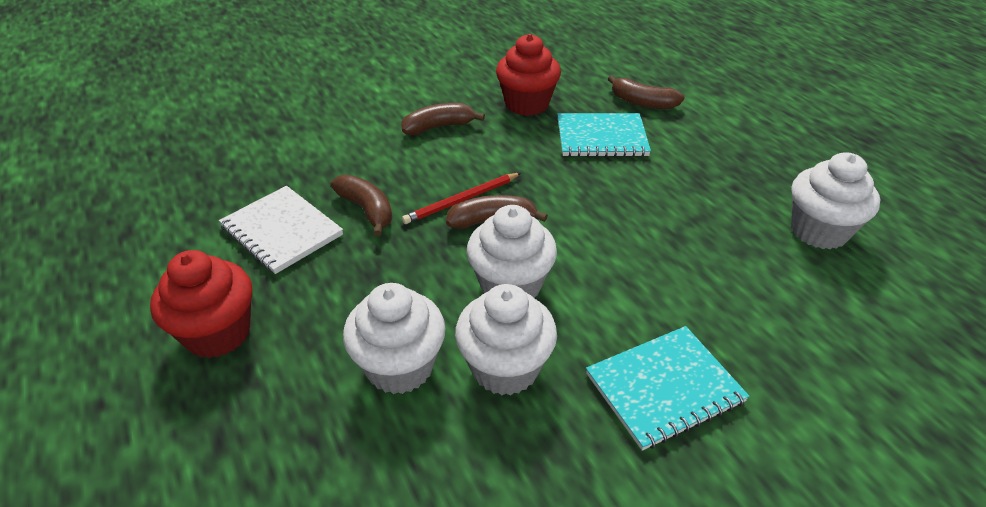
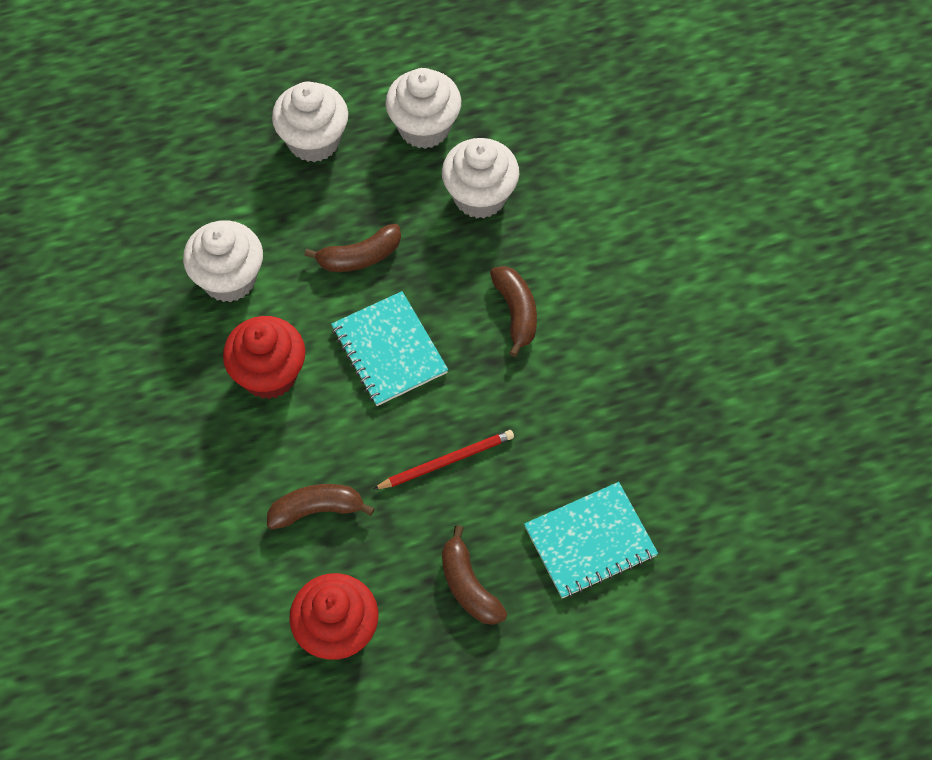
white notebook: [219,186,343,274] = 1 -> none = 0

